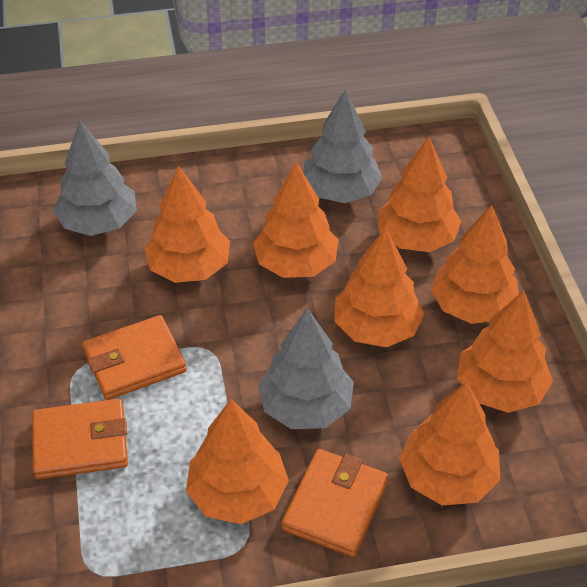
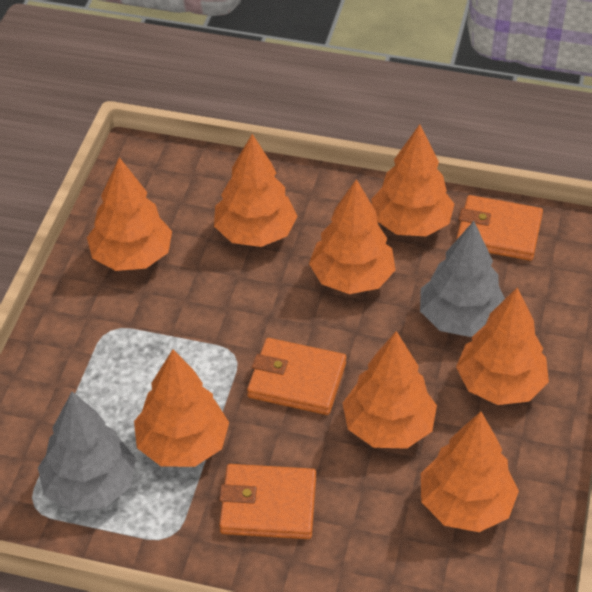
grey tree: [53,121,137,236] [258,308,354,429] [303,89,383,203] = 3 -> [38,392,136,511] [420,221,505,337] = 2

